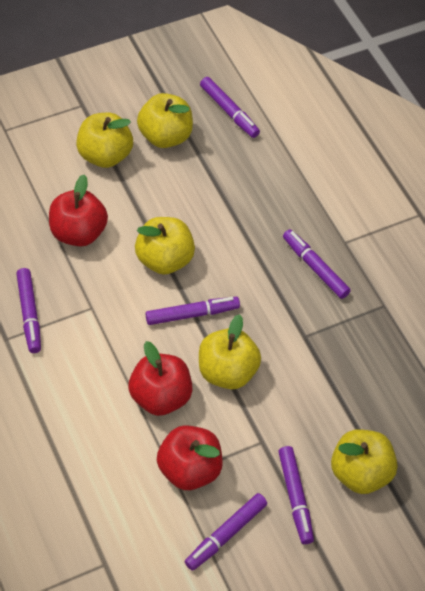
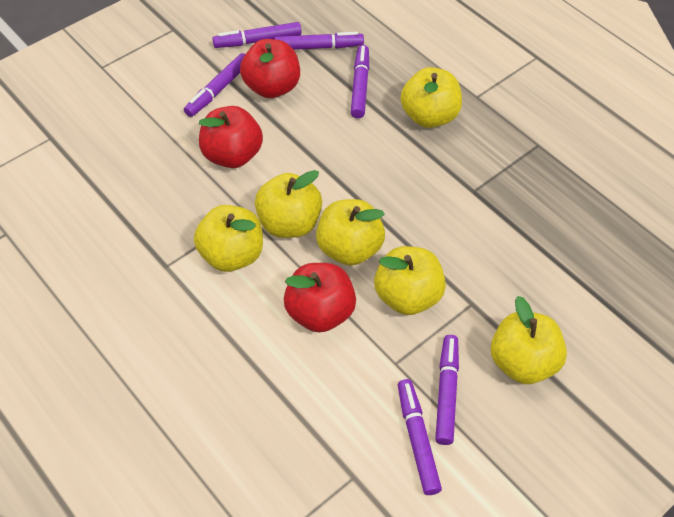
yellow apple: [76,113,133,168] [135,217,195,275] [137,93,193,148] [199,314,261,389] [331,429,397,494] = 5 -> [194,205,263,272] [255,170,322,238] [316,199,385,266] [374,246,446,315] [401,67,462,128] [491,296,567,384] = 6

